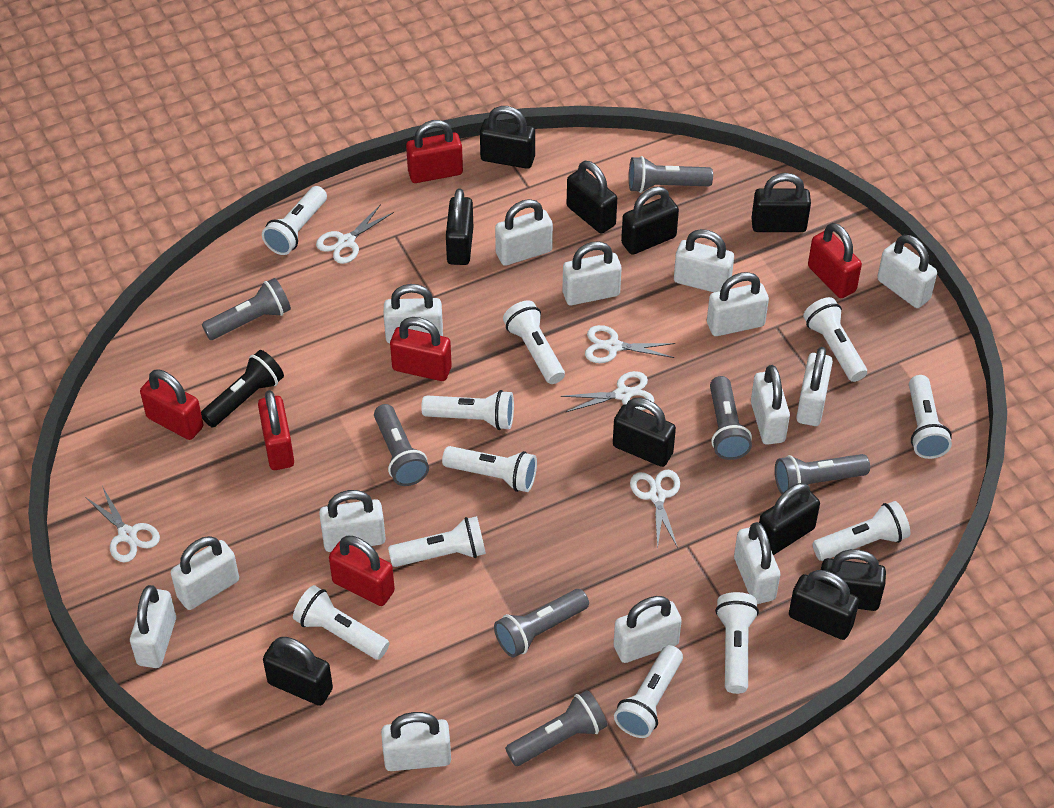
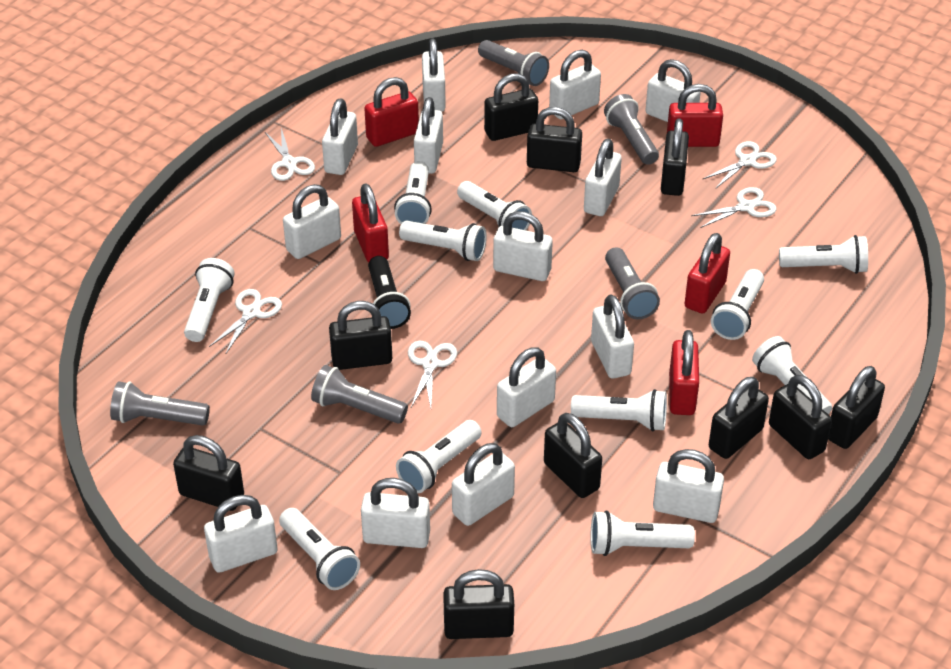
grey flashlight: [202,278,291,340] [374,404,429,486] [494,589,589,658] [505,690,607,766] [629,156,713,193] [710,376,752,460] [775,454,870,494] = 7 -> [110,382,210,426] [311,365,408,424] [478,40,549,86] [604,94,659,165] [605,247,660,319] = 5
red padlock: [140,370,203,440] [258,390,294,470] [329,536,395,606] [390,317,452,381] [406,120,463,183] [808,223,862,298] = 6 -> [352,184,389,263] [364,77,419,147] [667,84,723,147] [669,330,699,415] [685,233,730,313] = 5

